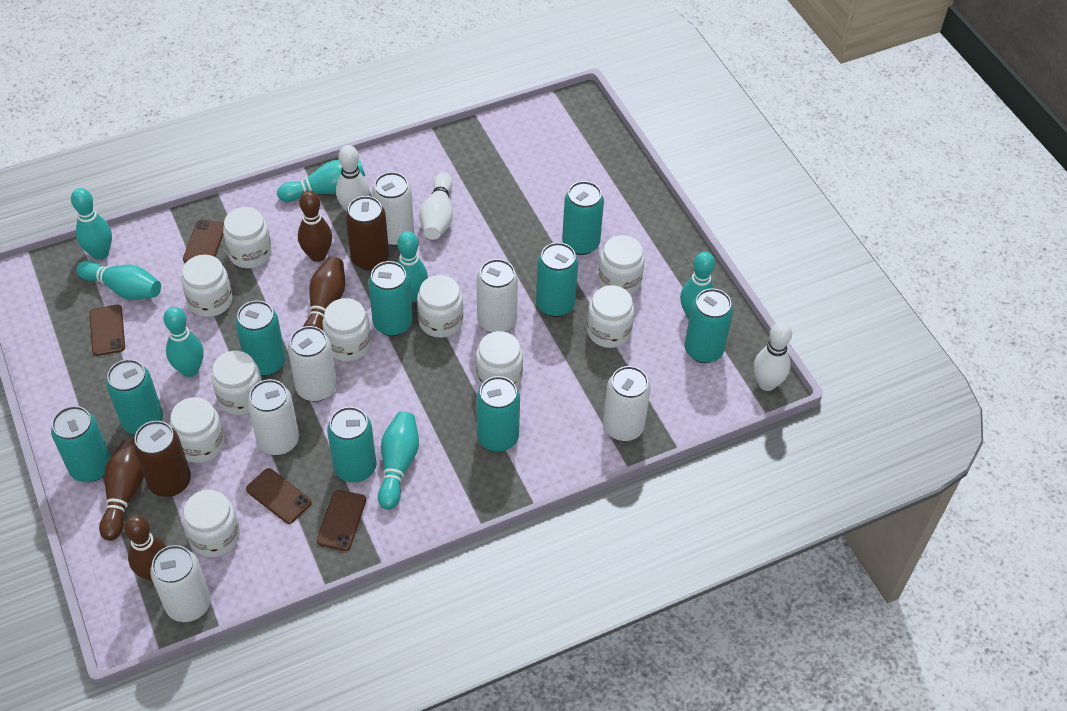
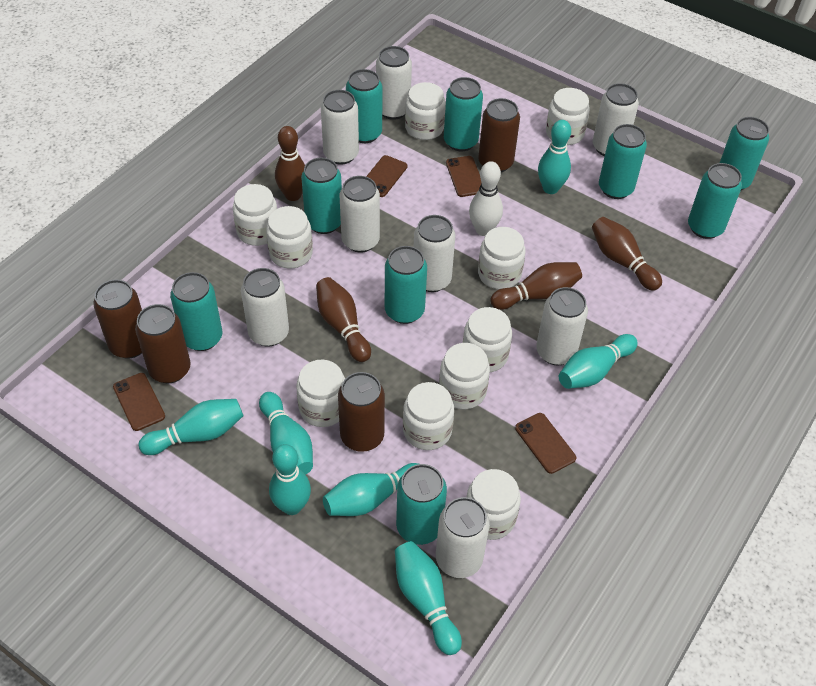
brown can: [133,421,191,497] [346,196,389,270] = 2 -> [93,279,142,359] [135,304,191,383] [338,372,385,452] [478,98,520,172] = 4
white bowling pin: [336,145,369,212] [420,172,453,240] [754,322,792,391] = 3 -> [469,161,503,236] = 1
white can: [150,545,210,622] [247,379,299,455] [288,326,337,402] [372,172,414,246] [477,259,518,333] [603,366,651,441] = 6 -> [241,268,289,347] [321,90,359,165] [340,176,380,253] [376,46,412,120] [414,215,455,292] [436,497,490,578] [536,287,588,366] [593,83,639,156] = 8

